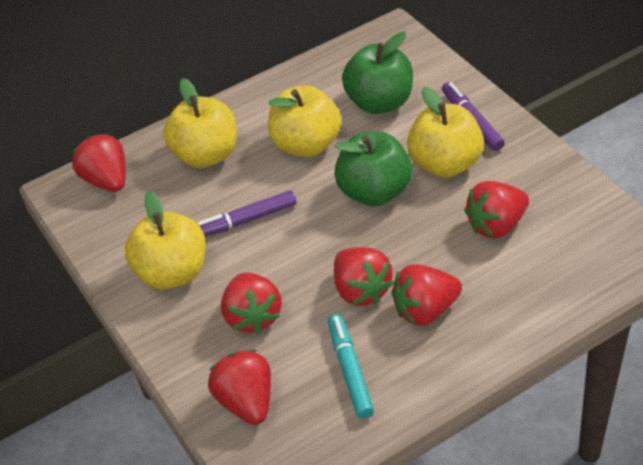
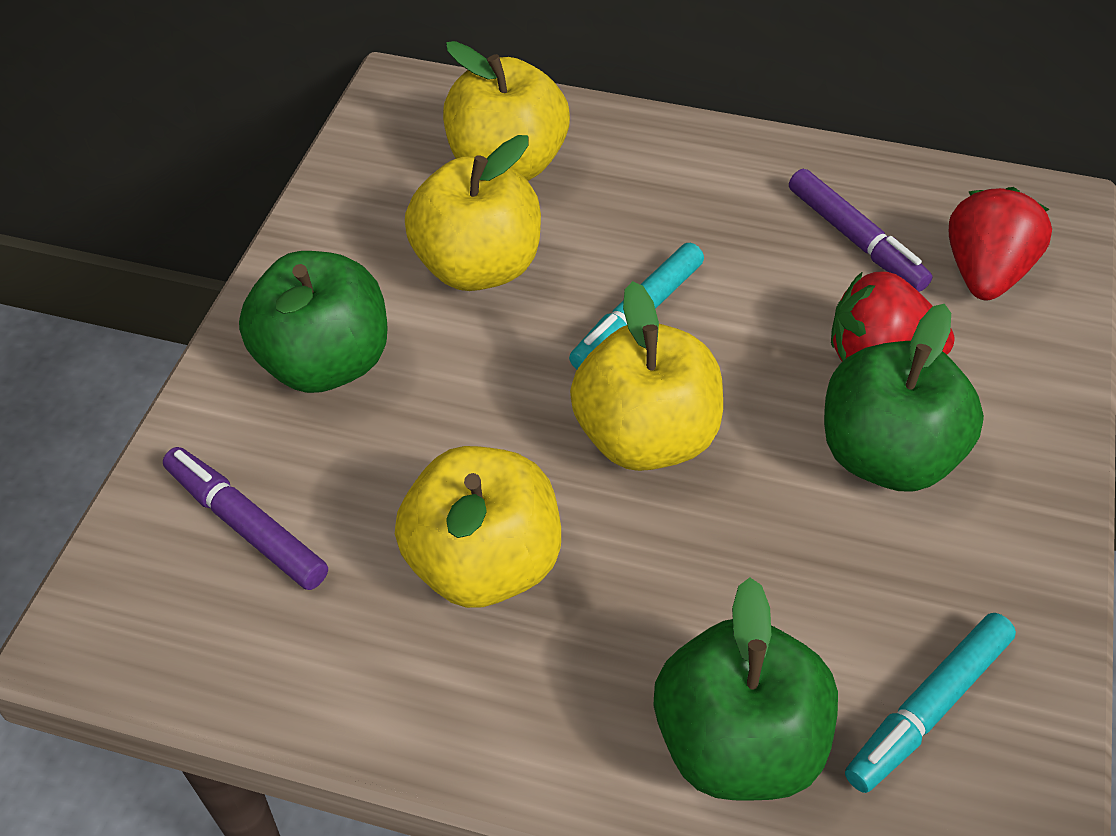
green apple: [334,131,412,206] [342,32,413,114] = 2 -> [239,251,388,393] [654,577,838,800] [824,304,984,492] = 3
red strawberry: [72,134,126,192] [208,350,271,425] [221,273,282,334] [334,247,394,306] [392,264,462,326] [464,181,529,239] = 6 -> [831,271,955,361] [949,187,1052,300] = 2
turquoise marker: [328,314,374,419] = 1 -> [569,243,704,369] [845,613,1016,793] = 2

